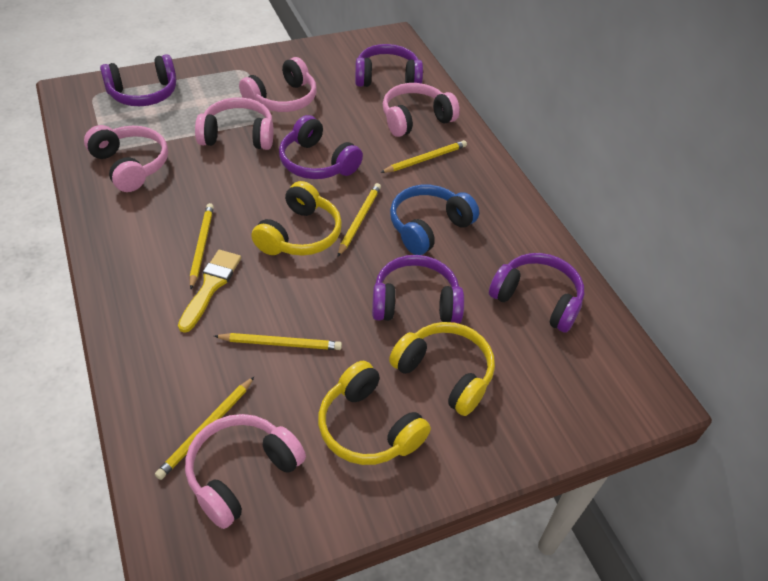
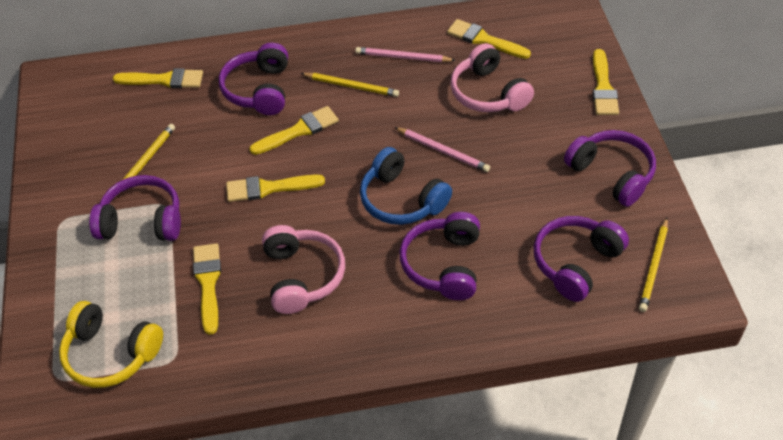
pink headphones: [84,125,168,192] [185,414,306,529] [195,98,273,150] [239,57,317,112] [383,83,460,137] = 5 -> [262,225,345,314] [450,43,534,112] = 2
pink pencil: none = 0 -> [355,47,455,62] [394,127,490,172] = 2
yellow brush: [178,250,241,333] = 1 -> [113,68,203,88] [193,243,221,335] [226,175,325,202] [249,106,339,155] [447,19,531,59] [593,49,619,115] = 6
yellow headphones: [251,181,342,256] [318,360,431,465] [389,322,495,416] = 3 -> [59,301,163,388] = 1
yellow pencil: [155,376,255,480] [190,203,214,289] [214,333,342,350] [338,183,381,256] [380,140,467,173] = 5 -> [113,124,175,199] [301,73,399,97] [639,218,668,312] = 3

